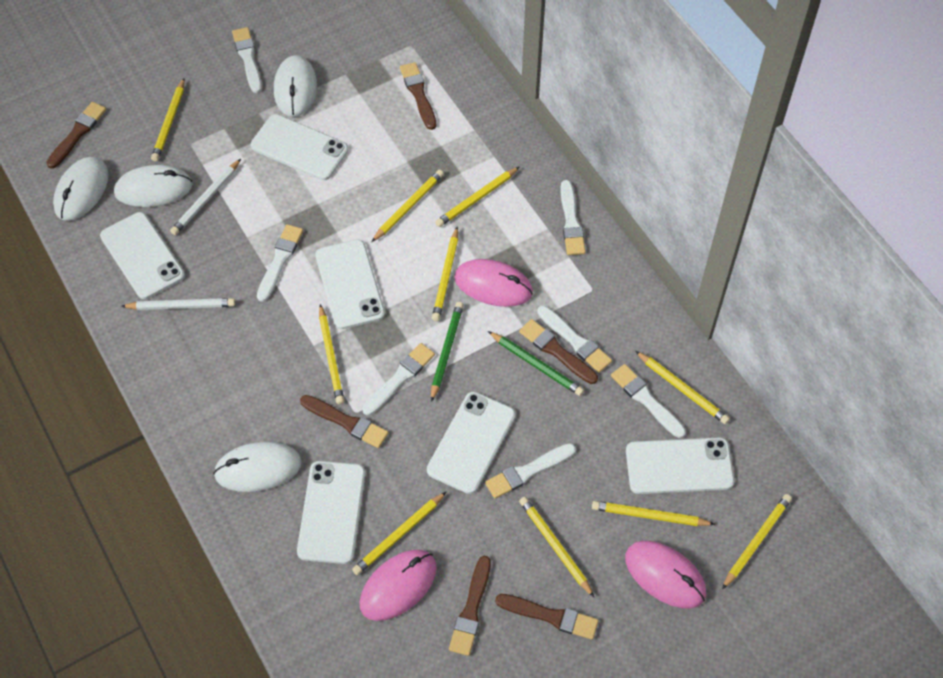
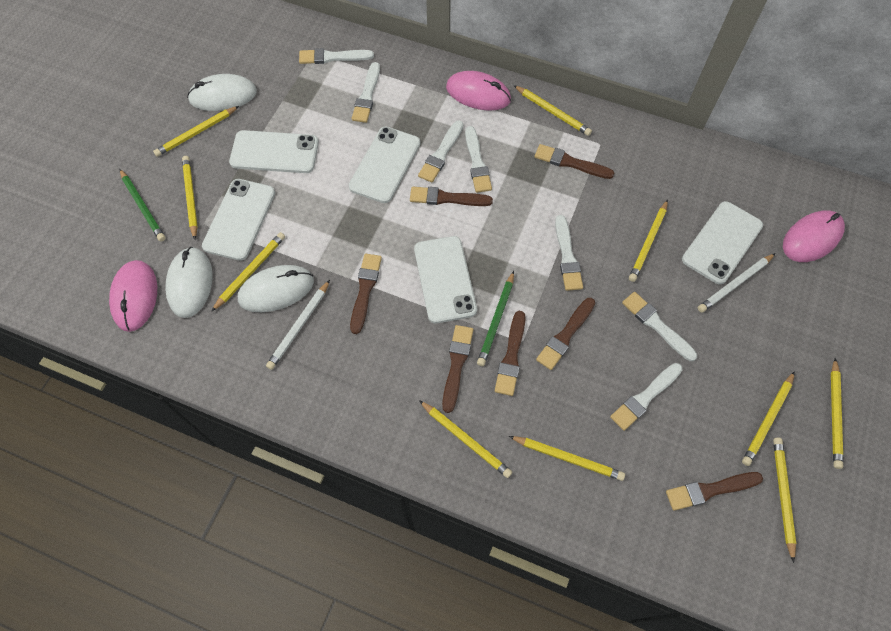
brown brush: [46,102,106,169] [300,395,388,448] [400,62,436,130] [449,556,491,656] [495,594,598,640] [519,319,598,384] = 6 -> [350,254,382,334] [410,187,493,206] [442,325,473,413] [495,311,526,396] [535,144,614,179] [536,298,595,370] [666,472,763,511] = 7
white mouse: [53,157,109,221] [114,165,193,207] [213,442,302,492] [274,55,317,117] = 4 -> [165,247,213,318] [187,74,257,111] [238,265,314,312] = 3
white phone: [100,212,185,299] [251,114,348,180] [297,461,365,564] [315,239,385,329] [427,392,515,494] [626,438,734,494] = 6 -> [202,179,275,261] [229,130,319,173] [349,127,421,203] [414,236,477,323] [682,201,763,284] = 5

